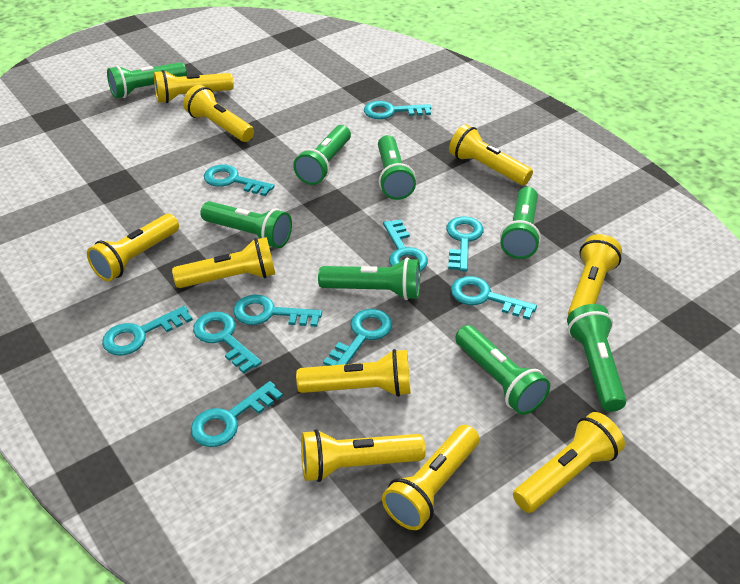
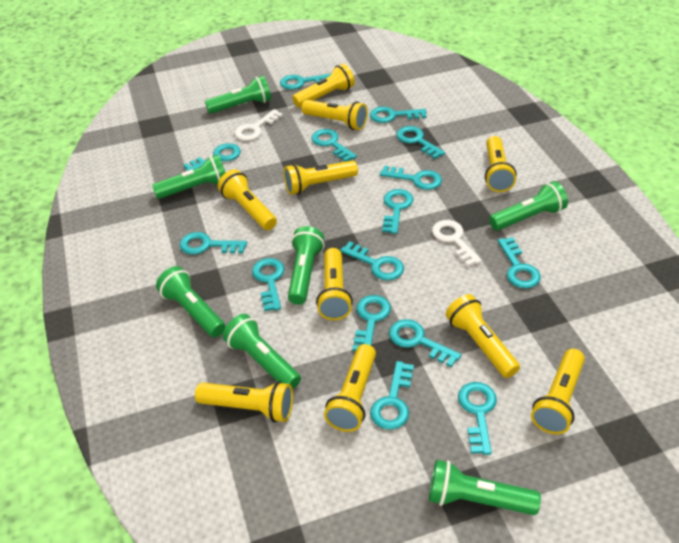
green flashlight: [107,62,187,98] [200,201,292,248] [293,125,351,185] [318,258,420,300] [378,135,416,200] [455,325,550,415] [500,187,541,259] [567,304,627,412] = 8 -> [152,155,226,199] [156,266,226,337] [205,76,271,114] [223,314,301,389] [288,226,325,305] [429,460,541,515] [489,181,568,231] = 7
turquoise key: [102,306,193,356] [191,381,283,447] [193,312,262,373] [204,165,275,196] [233,295,322,327] [323,309,392,366] [364,101,431,119] [383,219,428,272] [446,216,483,272] [451,276,537,320] = 10 -> [180,232,247,255] [183,143,241,171] [252,258,284,311] [280,73,331,90] [311,129,357,162] [340,241,404,281] [352,295,391,351] [370,107,427,123] [370,361,414,430] [380,166,442,190] [382,189,414,234] [389,319,461,367] [396,126,445,159] [458,382,497,455] [498,237,541,288] = 15
white key: none = 0 -> [235,109,283,141] [432,220,482,266] = 2

